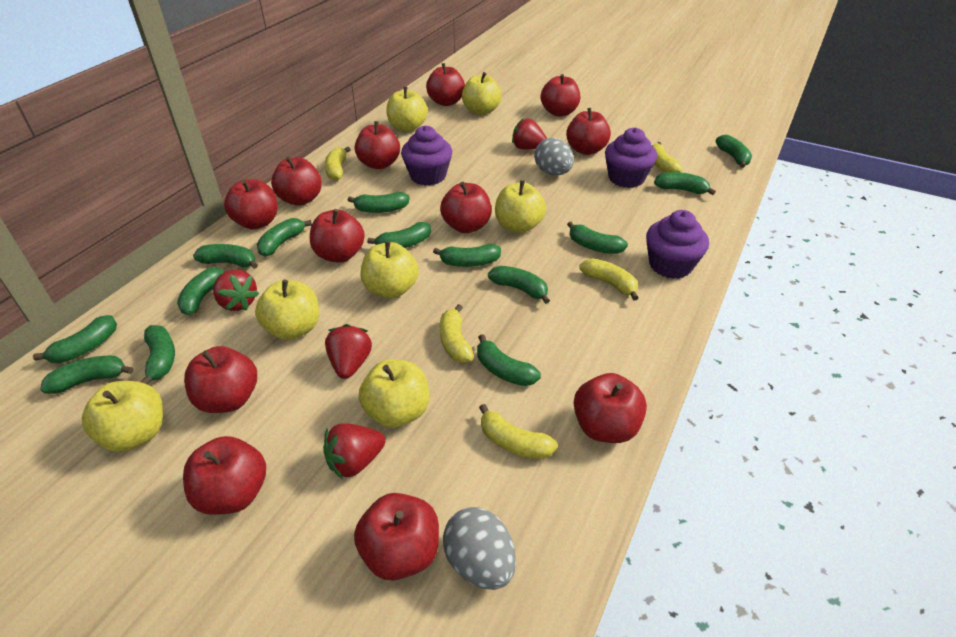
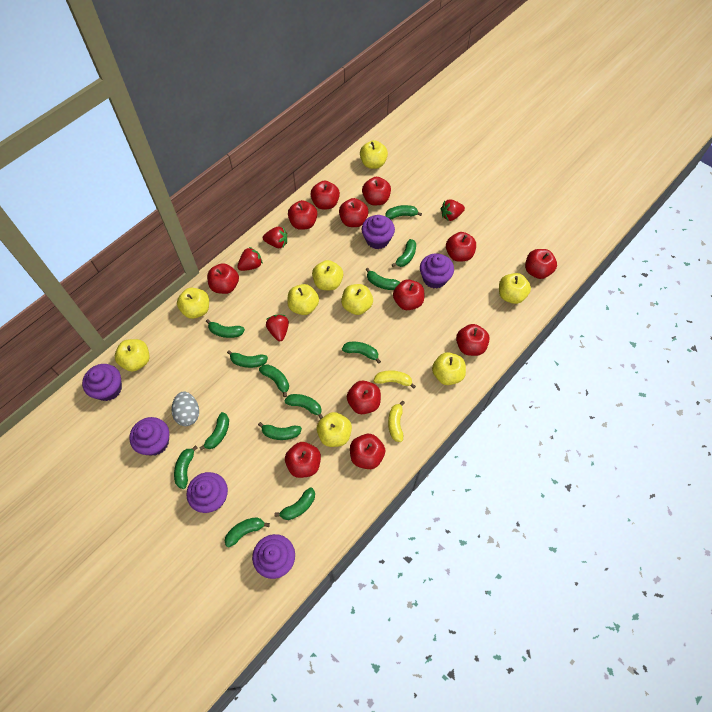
green banana: [33,315,117,363] [40,356,133,394] [141,325,175,385] [177,266,231,315] [193,244,258,269] [257,218,312,257] [348,192,410,213] [367,222,431,248] [433,244,501,267] [477,334,541,386] [488,266,550,304] [567,222,628,254] [654,172,716,195] [715,135,752,168] = 14 -> [174,445,198,489] [199,412,229,450] [206,319,245,338] [225,517,270,547] [227,350,268,368] [258,422,302,440] [259,364,289,397] [275,487,315,520] [284,394,323,419] [342,342,381,364] [366,268,400,290] [385,205,422,219] [392,239,416,267] = 13
grey egg: [443,507,516,590] [534,138,574,175] = 2 -> [172,391,199,426] = 1
purple cupcake: [401,125,452,186] [605,128,657,188] [646,210,709,279] = 3 -> [82,364,122,401] [129,417,169,456] [186,472,228,513] [252,534,295,579] [362,215,395,249] [420,254,454,289] = 6
yellow apple: [82,381,163,452] [255,280,319,340] [359,359,429,428] [361,241,419,299] [386,87,428,132] [462,72,502,115] [495,180,546,233] = 7 -> [115,339,150,372] [177,288,209,319] [287,284,319,315] [312,260,343,290] [317,412,352,447] [341,284,373,315] [360,140,388,169] [432,352,466,385] [499,273,531,304] = 9
yellow banana: [325,147,351,181] [440,304,474,363] [479,404,558,459] [579,258,639,301] [652,142,682,173] = 5 -> [374,370,416,389] [388,401,405,442] = 2

